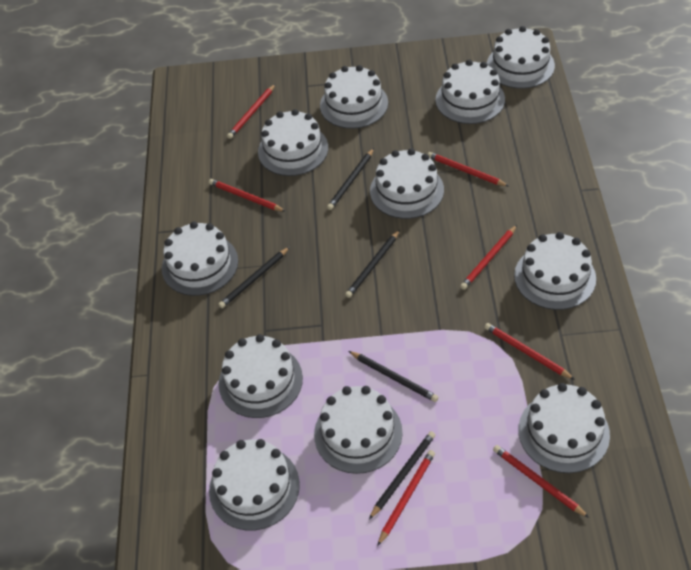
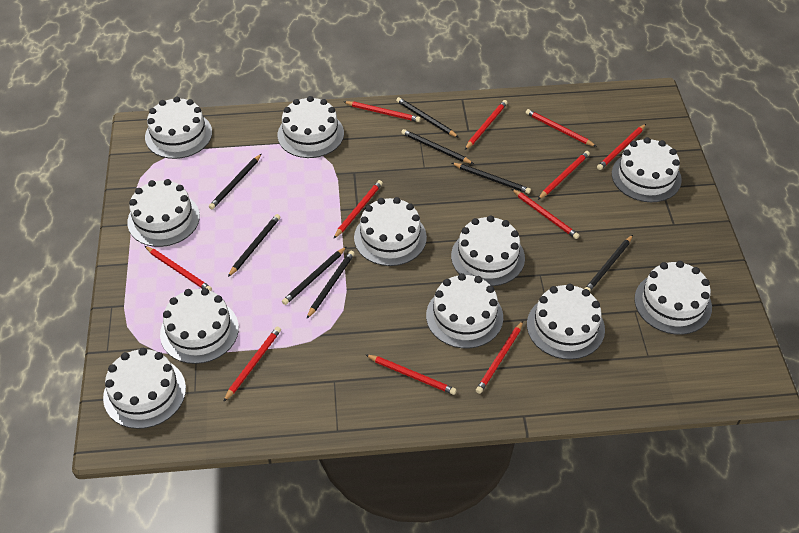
black pencil: [218,247,290,308] [327,148,374,210] [345,230,400,298] [348,351,438,402] [369,431,436,519] = 5 -> [209,154,262,209] [228,214,280,277] [282,246,347,305] [307,251,355,318] [396,97,459,138] [401,129,474,164] [452,163,531,194] [585,235,633,291] = 8
red pencil: [209,179,286,212] [227,84,275,139] [377,450,435,546] [428,152,508,186] [460,225,517,290] [484,323,575,380] [493,445,589,518] = 7 -> [145,246,212,291] [223,326,281,402] [333,180,383,239] [344,101,421,122] [365,354,457,395] [465,100,507,150] [476,321,523,394] [512,189,580,239] [525,109,597,147] [538,151,590,200] [597,124,646,170] = 11

